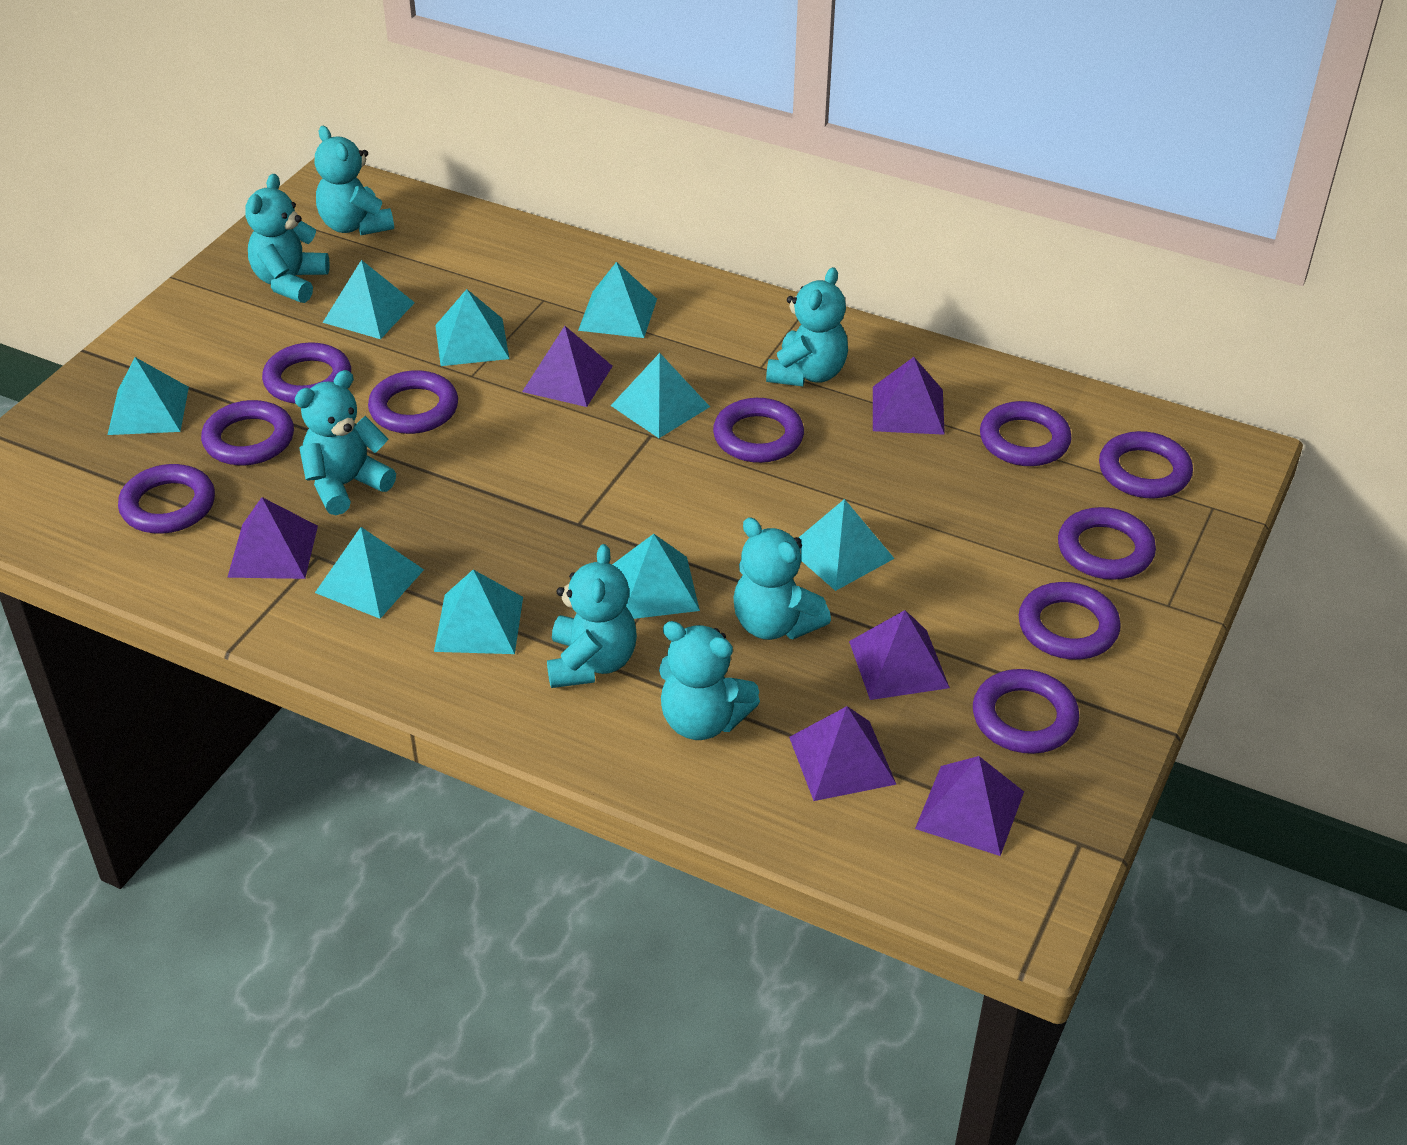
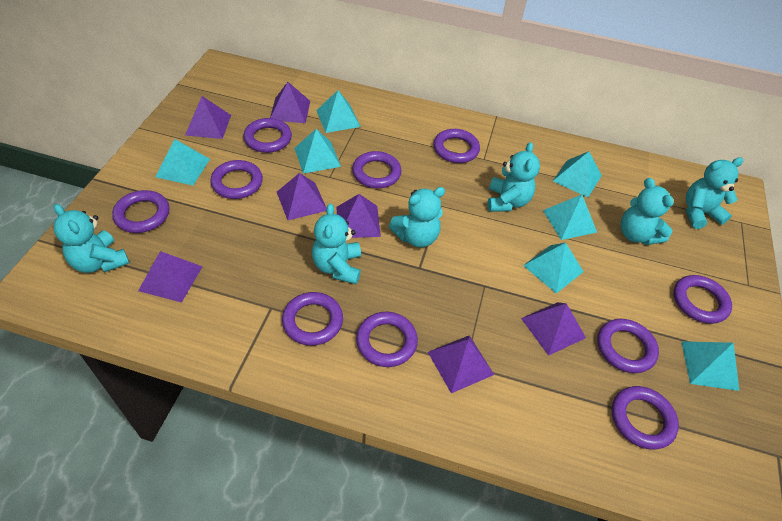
purple pyramid: [227,497,318,579] [522,326,613,407] [789,706,897,801] [849,610,950,700] [873,357,945,435] [915,756,1024,856] = 6 -> [138,251,203,303] [185,96,231,139] [270,82,310,123] [277,173,326,220] [336,194,381,238] [428,335,494,393] [521,302,586,356] = 7
turquoise pyramid: [108,357,189,435] [315,527,424,619] [323,260,415,339] [434,570,523,654] [435,289,509,366] [578,262,657,338] [611,353,710,438] [612,534,700,619] [799,499,895,591] = 9 -> [156,139,210,185] [294,129,341,174] [316,90,361,133] [523,243,584,294] [543,195,597,240] [553,151,602,197] [681,341,739,391] = 7
turquoise teddy bear: [245,174,330,303] [295,370,396,515] [315,126,394,235] [547,544,637,688] [659,621,760,740] [733,517,831,640] [766,267,848,386] = 7 -> [53,204,129,273] [312,203,361,284] [389,187,445,247] [487,142,540,212] [621,178,674,245] [686,157,743,229] = 6

